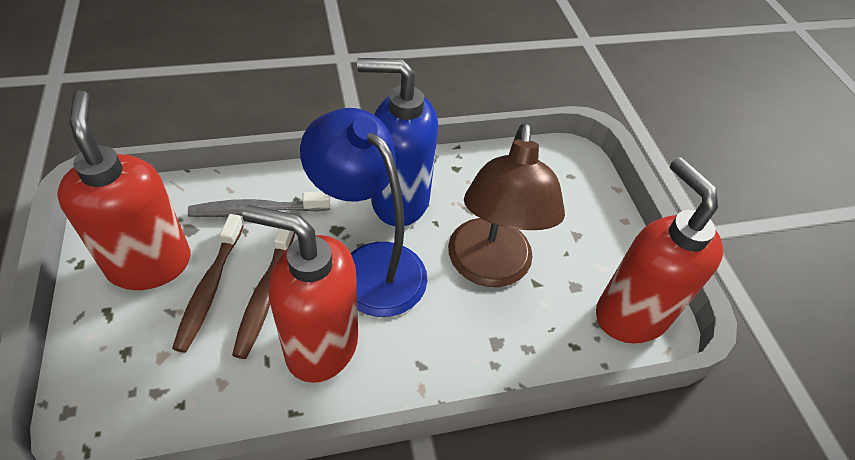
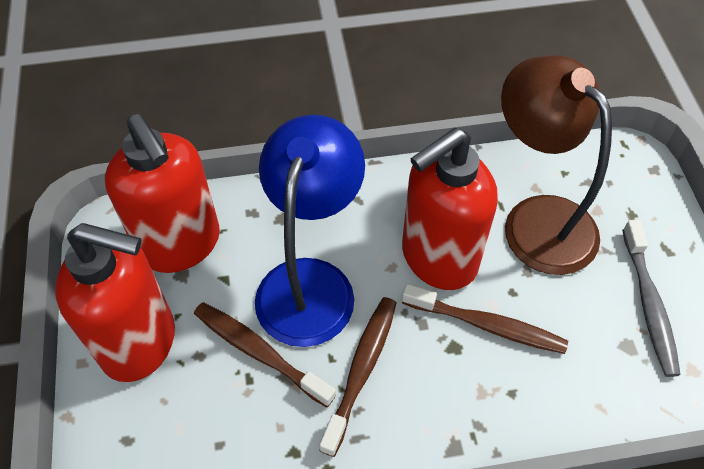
blue soap dispenser: [357,58,438,226] = 1 -> none = 0
brown toothbrush: [172,214,244,352] [232,228,295,359] = 2 -> [194,302,336,408] [319,297,397,457] [402,284,568,354] = 3

